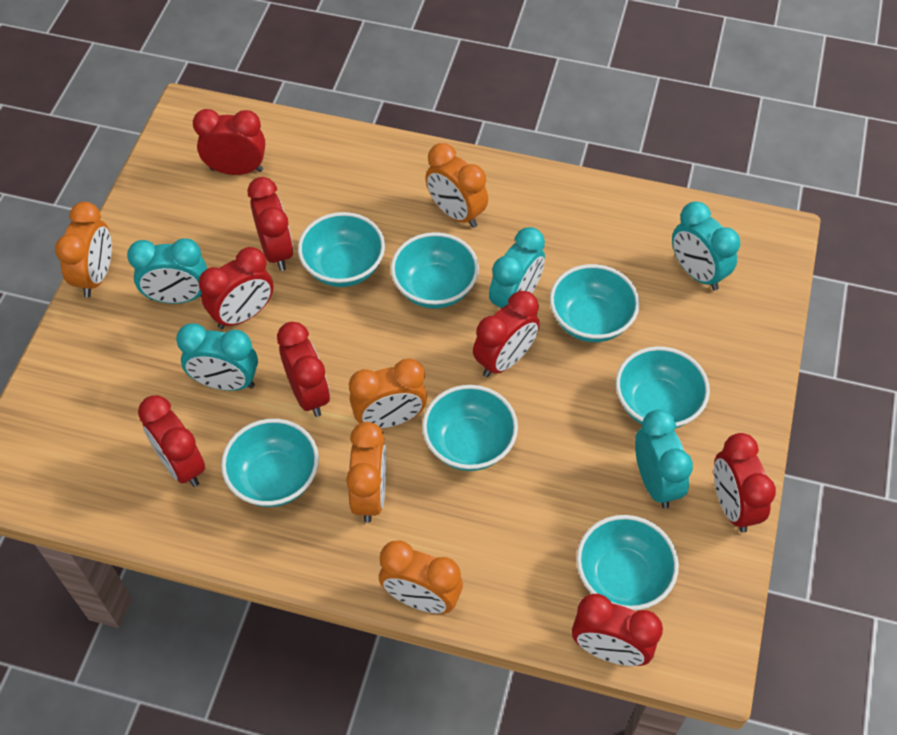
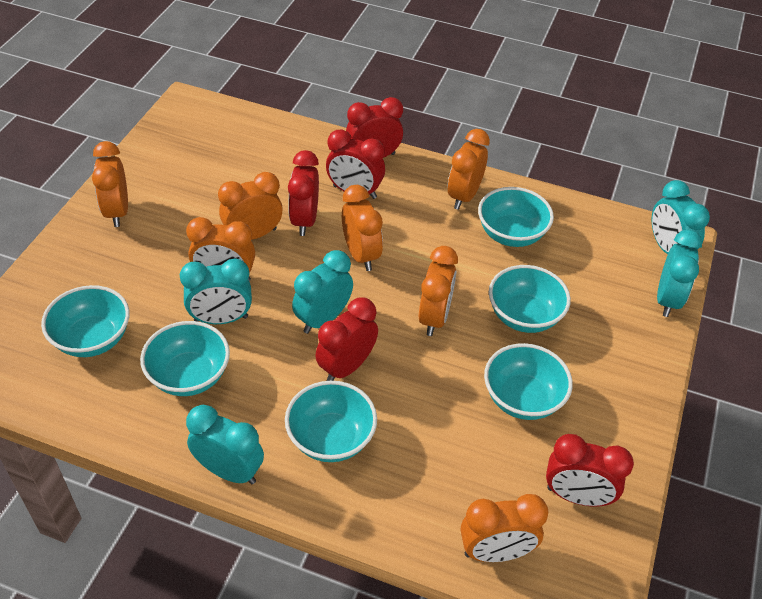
orange clock: [55,202,112,297] [346,422,386,523] [349,359,427,429] [379,540,463,614] [425,143,488,228] = 5 -> [92,141,128,227] [186,217,255,281] [218,172,283,239] [342,185,383,271] [419,246,458,336] [448,129,490,210] [461,494,548,562] = 7
red clock: [138,395,205,487] [193,109,265,175] [199,247,274,329] [248,177,294,271] [277,322,330,417] [473,291,540,377] [572,593,663,666] [714,433,776,533] = 8 -> [288,150,319,236] [315,297,378,381] [326,129,385,199] [346,97,403,158] [546,434,634,507] = 5
turquoise bowl: [221,419,319,507] [298,212,385,287] [391,232,479,309] [422,385,518,471] [550,264,640,342] [576,515,679,610] [616,346,710,428] = 7 -> [41,285,129,357] [140,321,230,396] [285,381,377,462] [478,187,554,247] [484,343,573,420] [489,265,571,333] = 6

